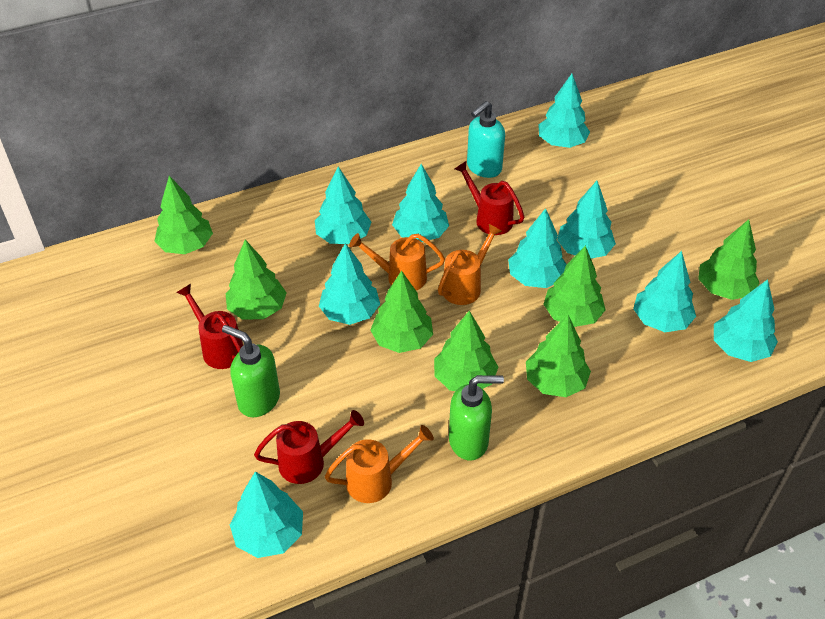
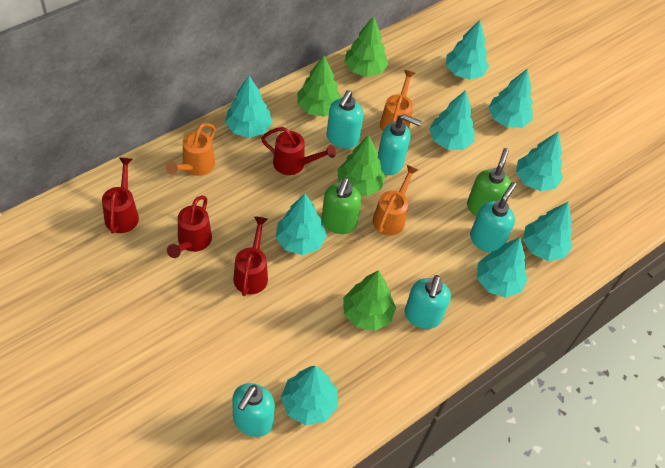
green tree: [154,176,213,254] [226,240,286,320] [370,270,433,353] [434,311,499,391] [526,314,591,397] [543,246,605,327] [698,219,760,300] = 7 -> [297,56,342,117] [337,135,386,196] [343,270,396,331] [345,16,388,77] = 4
red watering can: [176,284,243,369] [254,410,364,484] [454,161,524,235] = 3 -> [102,158,139,234] [167,196,212,258] [233,217,268,296] [261,127,336,175] = 4
turquoise soap dispenser: [467,101,505,178] = 1 -> [232,383,275,437] [327,90,364,149] [377,114,421,175] [405,275,451,329] [470,182,516,253] = 5

